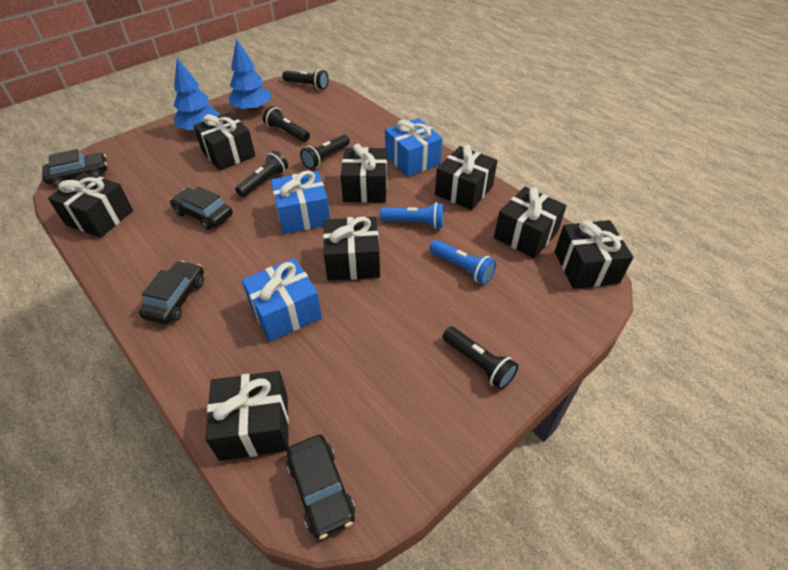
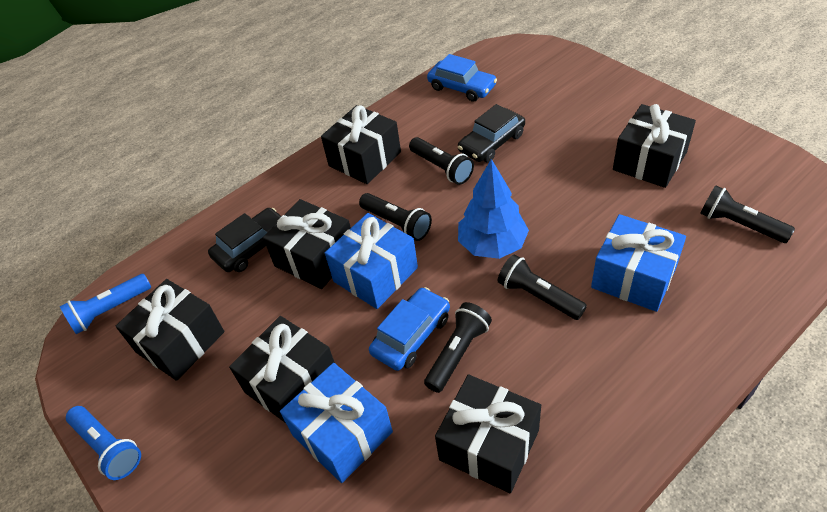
black car: [42,149,107,187] [139,261,204,324] [170,186,233,230] [287,435,355,539] = 4 -> [208,208,281,272] [458,104,525,163] = 2
black gift: [48,172,133,238] [193,112,255,170] [205,371,289,461] [323,217,380,281] [340,144,387,203] [435,145,498,210] [494,187,567,258] [555,220,633,289] = 8 -> [116,279,224,381] [229,316,335,422] [263,199,351,289] [321,105,401,184] [435,375,541,493] [613,104,696,188] = 6
blue car: none = 0 -> [369,287,450,371] [427,54,497,102] = 2
blue tree: [174,58,219,130] [229,39,271,112] = 2 -> [458,159,529,259] = 1

